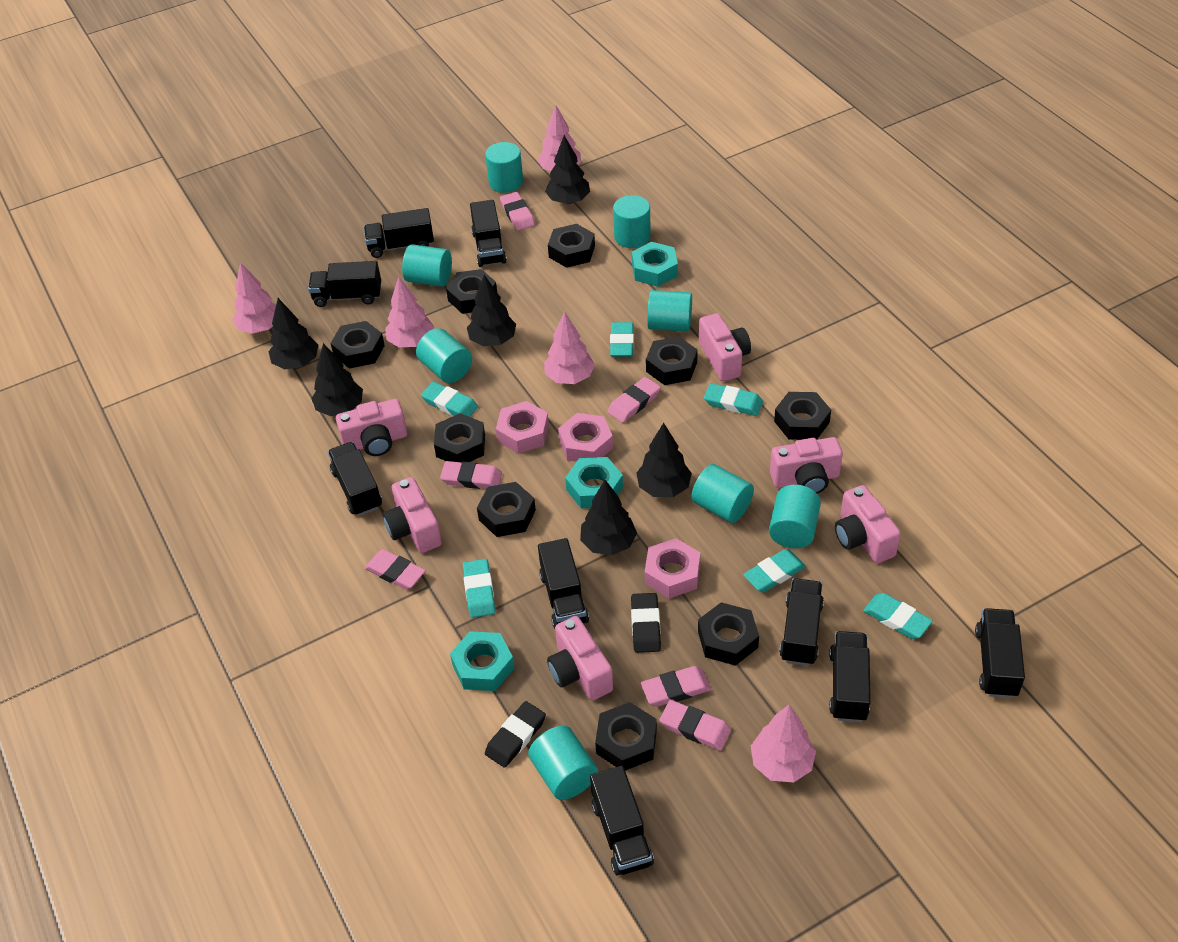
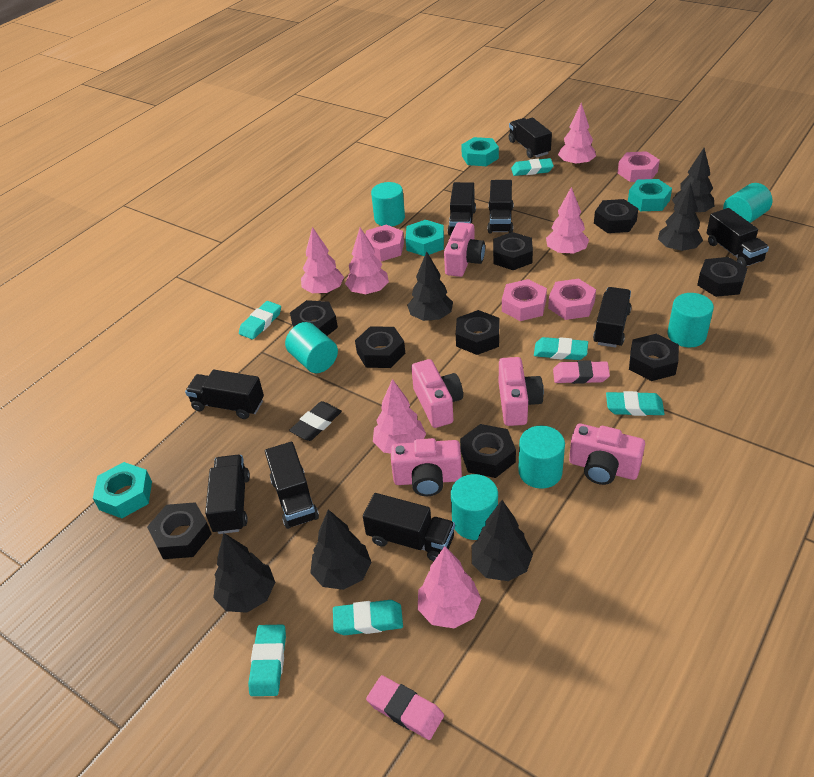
black eraser: [485,701,546,768] [631,593,661,653] = 2 -> [289,401,342,441] = 1
pink camera: [336,399,407,456] [383,477,442,553] [547,616,613,701] [699,313,751,381] [770,437,843,494] [835,485,901,563] = 6 -> [391,438,462,496] [411,359,463,428] [444,222,485,277] [499,357,544,426] [569,423,645,485] = 5
pink eraser: [365,549,426,590] [440,461,502,489] [500,192,535,231] [608,377,661,423] [641,666,711,706] [659,700,731,751] = 6 -> [366,675,444,740] [553,361,610,384] = 2
pink nut: [496,401,549,454] [558,413,613,462] [645,538,700,598] = 3 -> [365,225,404,261] [502,279,547,321] [548,279,596,320] [618,151,660,182] = 4
pink tree: [232,262,276,334] [385,277,435,347] [537,105,581,171] [544,312,595,384] [751,705,816,782] = 5 -> [301,227,344,294] [345,227,389,295] [373,379,426,453] [418,546,481,629] [546,187,589,255] [558,103,596,167] = 6
turquoise cylinder: [402,244,452,287] [416,328,472,383] [485,142,523,193] [528,725,598,800] [613,195,651,248] [647,290,692,332] [691,464,754,523] [769,485,821,549] = 8 -> [285,322,338,373] [371,182,405,226] [451,474,498,540] [518,426,565,489] [667,293,714,348] [723,183,773,223] = 6
turquoise nut: [450,631,515,691] [565,457,623,508] [632,242,678,287] = 3 -> [93,462,152,518] [405,220,444,256] [461,137,499,166] [628,179,672,211] = 4

